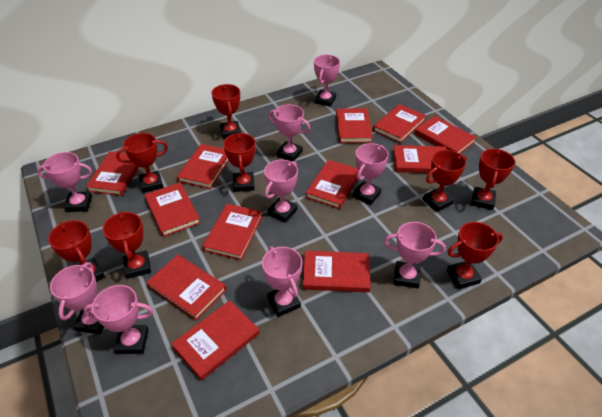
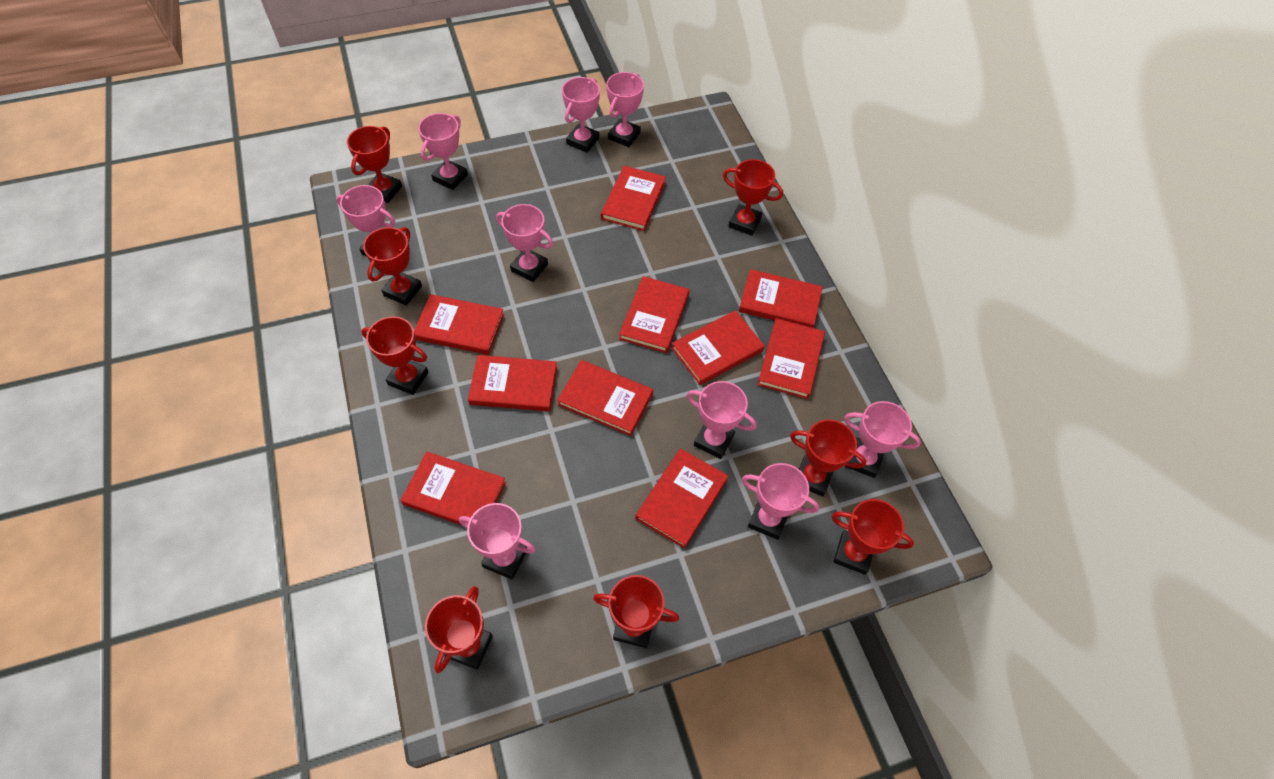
red book: [86,151,139,196] [144,183,201,237] [146,255,227,320] [171,300,260,381] [177,144,229,189] [202,204,263,260] [303,251,371,292] [306,160,358,209] [336,108,373,143] [373,104,426,143] [393,145,447,173] [415,116,476,154] = 12 -> [400,452,506,526] [414,294,504,355] [468,355,557,412] [557,360,653,436] [601,166,666,231] [619,276,690,353] [635,448,728,549] [672,310,765,385] [739,269,823,328] [757,318,825,399] = 10

